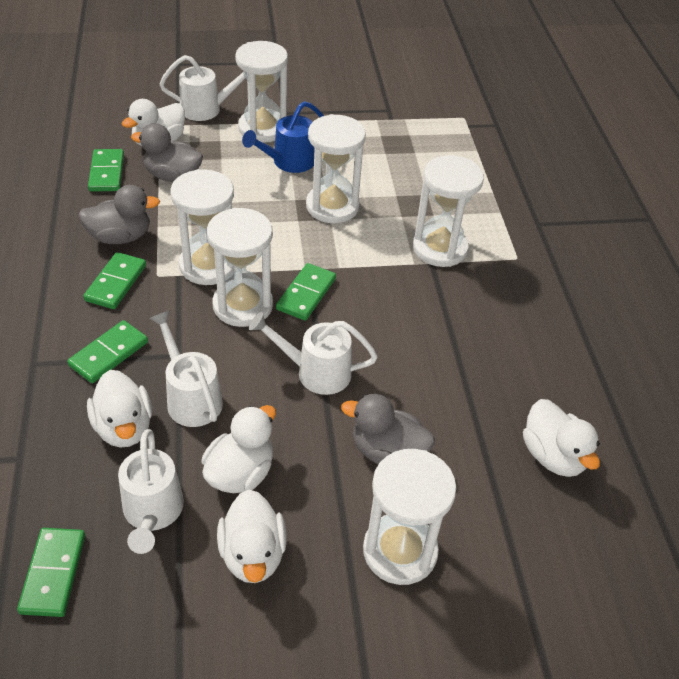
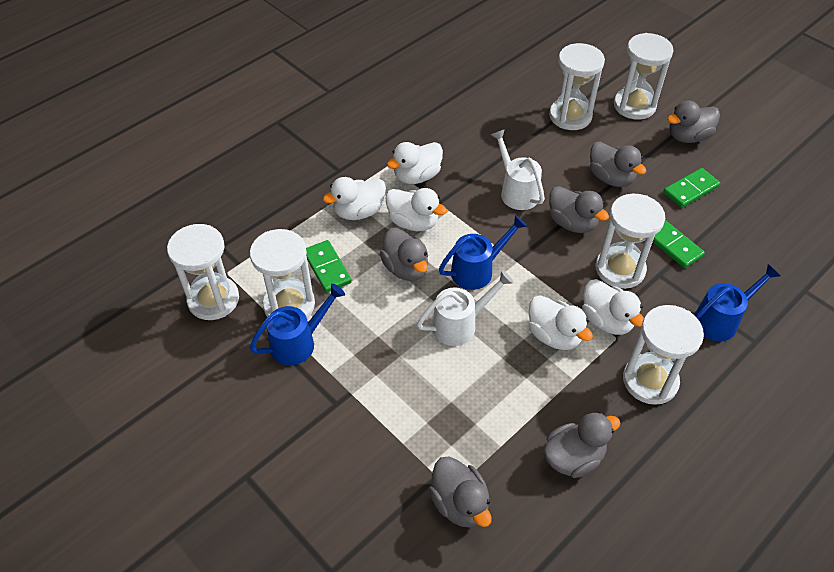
blue watering can: [242,101,324,173] = 1 -> [250,284,345,365] [439,215,527,290] [694,264,780,341] = 3
green domino: [17,528,85,617] [67,320,148,383] [83,252,146,309] [88,149,124,192] [276,263,336,321] = 5 -> [306,240,352,292] [653,220,705,268] [663,168,720,208] = 3
grey duck: [78,185,160,244] [131,123,203,182] [341,394,435,464] = 3 -> [380,228,428,281] [428,457,492,527] [543,412,621,478] [549,186,609,233] [590,142,646,187] [667,101,720,143] = 6
white watering can: [118,429,184,554] [149,310,223,427] [160,55,245,121] [249,312,378,395] = 4 -> [417,270,514,346] [491,129,545,210] = 2

